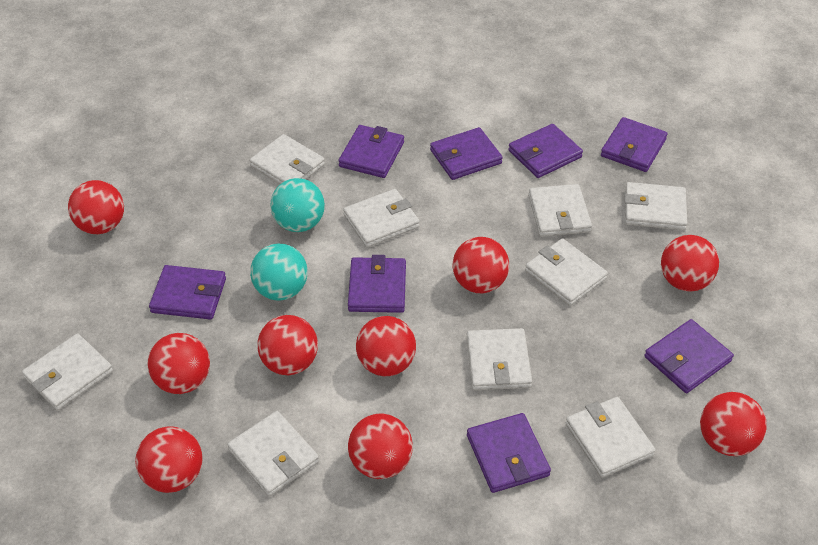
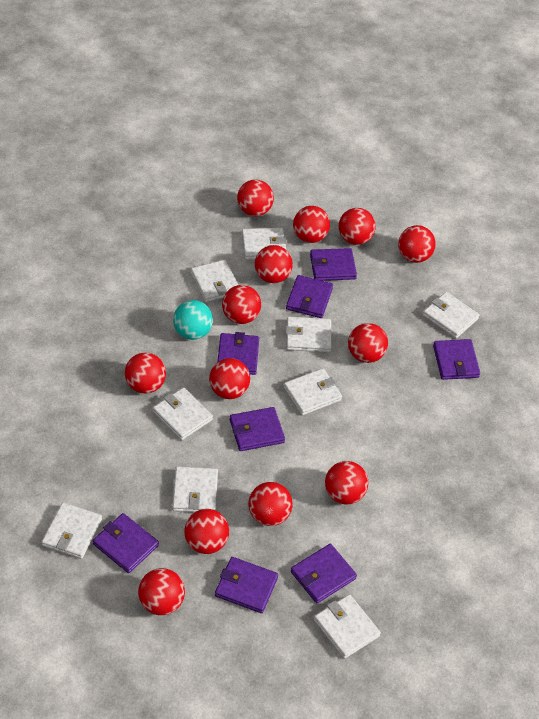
red ball: [68,180,124,234] [135,426,203,493] [147,333,210,394] [257,315,318,375] [348,413,413,479] [356,316,416,376] [453,237,509,293] [661,235,719,292] [700,392,767,456] = 9 -> [125,353,166,394] [138,568,185,615] [184,509,229,554] [209,358,250,399] [222,285,261,324] [237,180,274,216] [249,482,293,526] [255,245,293,283] [293,206,330,243] [325,461,368,505] [339,208,376,245] [348,323,388,363] [398,225,436,263] = 13
turquoise ball: [250,243,308,301] [271,178,325,232] = 2 -> [173,300,213,340] = 1

